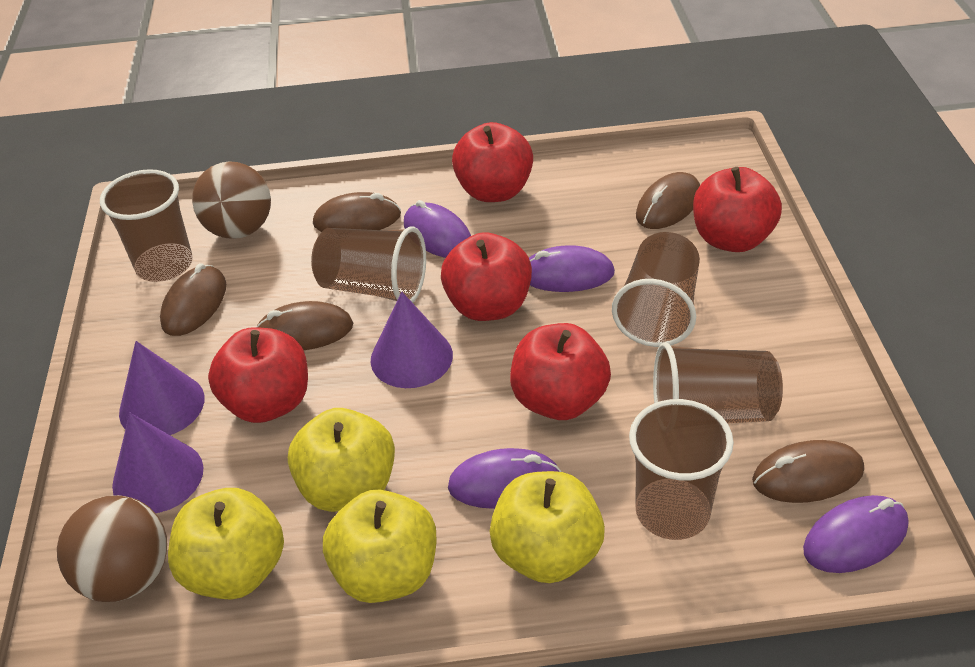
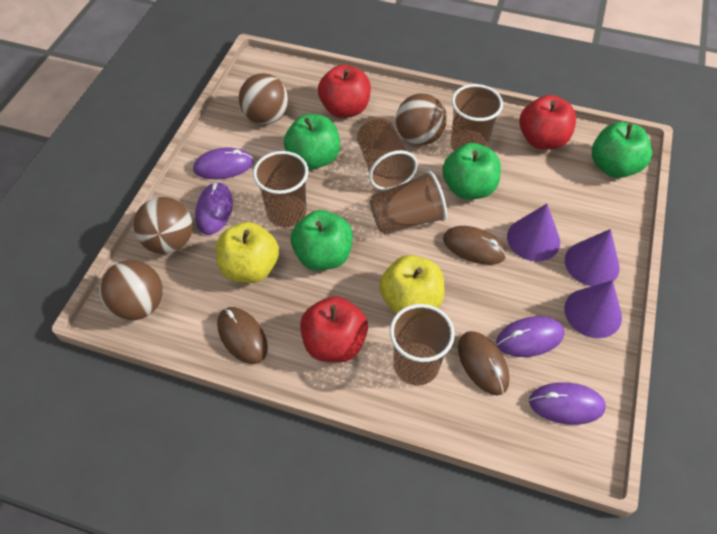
brown ball: [57,495,167,602] [192,161,271,239] = 2 -> [99,260,163,321] [133,197,193,254] [239,73,289,125] [396,94,447,145] = 4
brown mouse: [160,263,226,336] [256,301,353,350] [313,192,401,232] [636,172,700,229] [752,440,864,503] = 5 -> [217,307,268,364] [443,226,506,265] [458,331,510,395] = 3
green apple: none = 0 -> [284,114,340,169] [291,210,353,270] [442,143,501,200] [592,122,652,178] = 4
red apple: [208,327,308,423] [441,232,532,321] [452,122,533,202] [510,323,611,420] [693,167,782,252] = 5 -> [300,296,368,362] [318,65,371,118] [519,95,576,149] = 3
yellow apple: [168,488,284,599] [288,408,395,512] [323,489,437,603] [489,471,605,583] = 4 -> [216,222,279,283] [379,255,444,314] = 2

